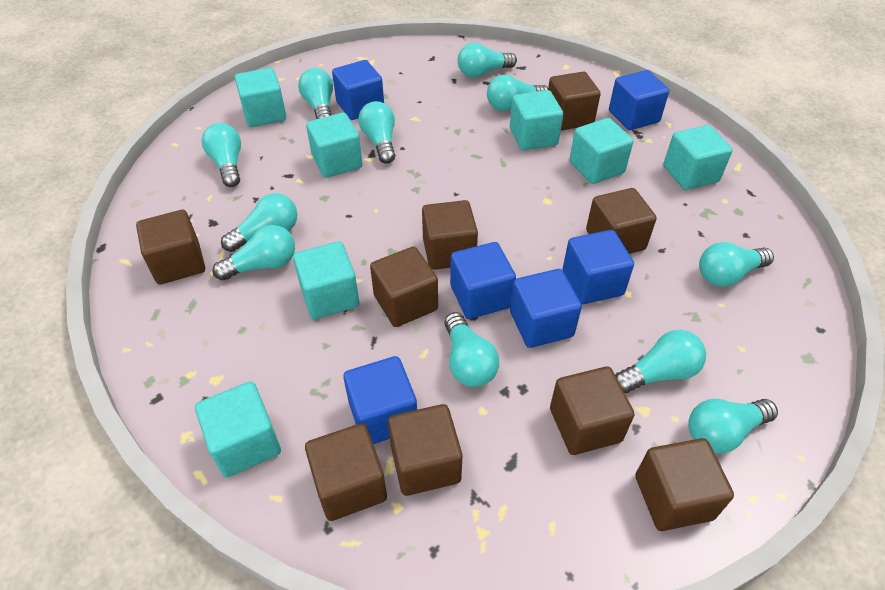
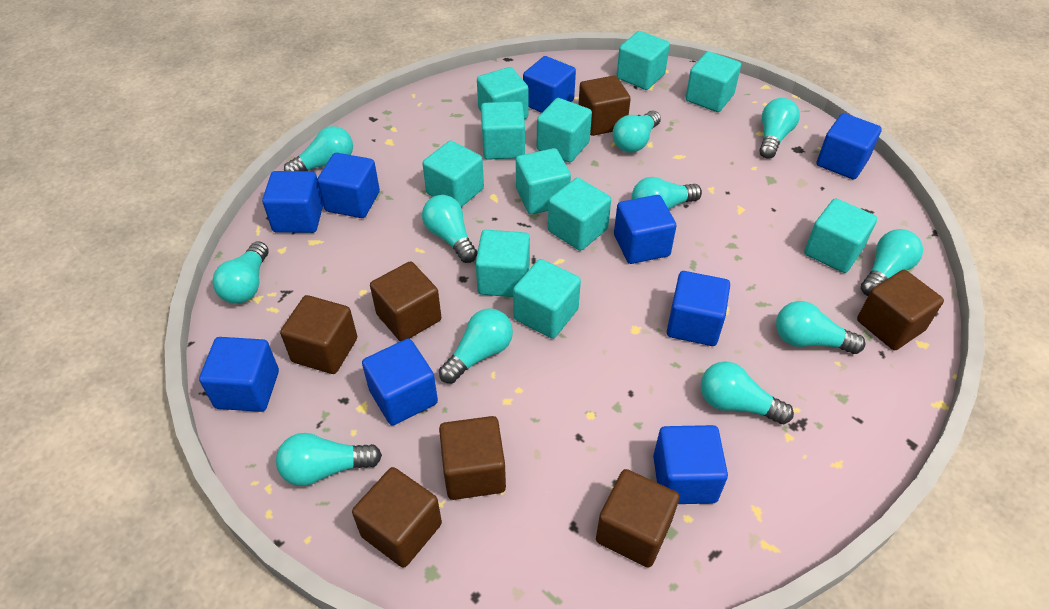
blue cube: [332,60,384,120] [343,356,417,444] [450,242,516,319] [510,269,582,348] [562,230,634,304] [609,70,669,130] = 6 -> [199,337,279,412] [262,171,323,233] [317,153,380,218] [362,339,438,425] [523,56,576,113] [614,195,676,264] [653,425,728,504] [667,271,730,346] [817,113,882,180] = 9
brown cube: [136,210,205,285] [305,423,387,521] [370,247,438,327] [388,404,463,496] [422,200,478,270] [548,72,601,130] [550,367,635,455] [586,188,657,254] [635,438,734,531] = 9 -> [280,295,357,374] [352,467,442,568] [370,261,441,342] [439,416,506,500] [578,76,631,136] [596,469,679,568] [857,270,944,350] = 7
turquoise cube: [195,381,281,477] [235,68,286,127] [293,241,359,319] [306,113,363,178] [510,90,563,150] [569,118,633,184] [663,125,733,190] = 7 -> [422,141,484,207] [476,230,530,297] [477,67,529,119] [481,101,525,160] [513,259,581,339] [516,148,571,215] [537,98,592,162] [548,178,611,251] [616,31,670,90] [685,51,741,112] [804,198,877,273] = 11

